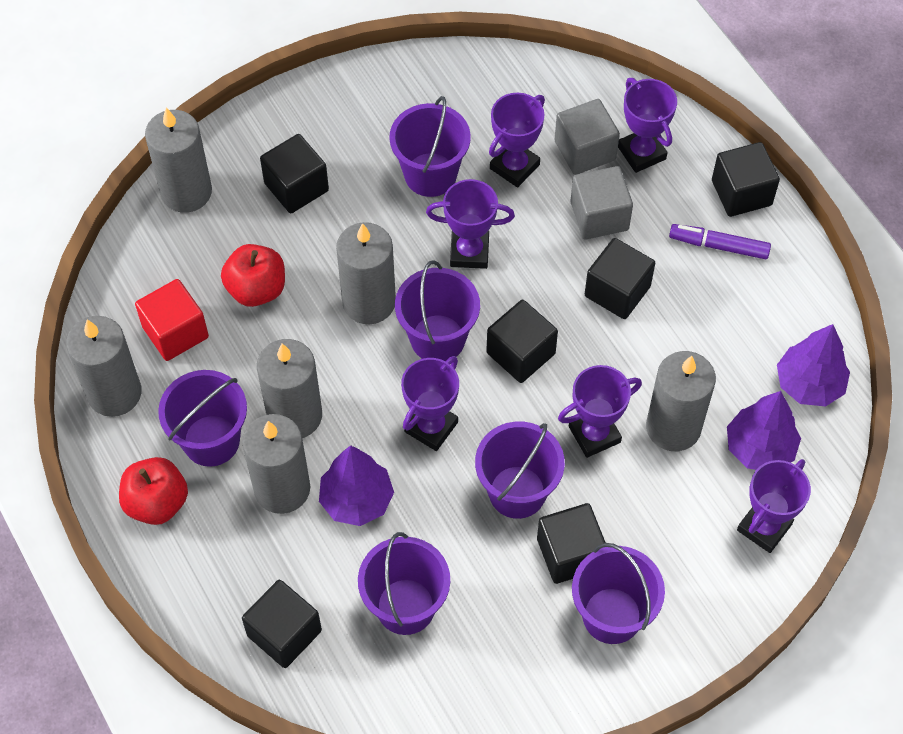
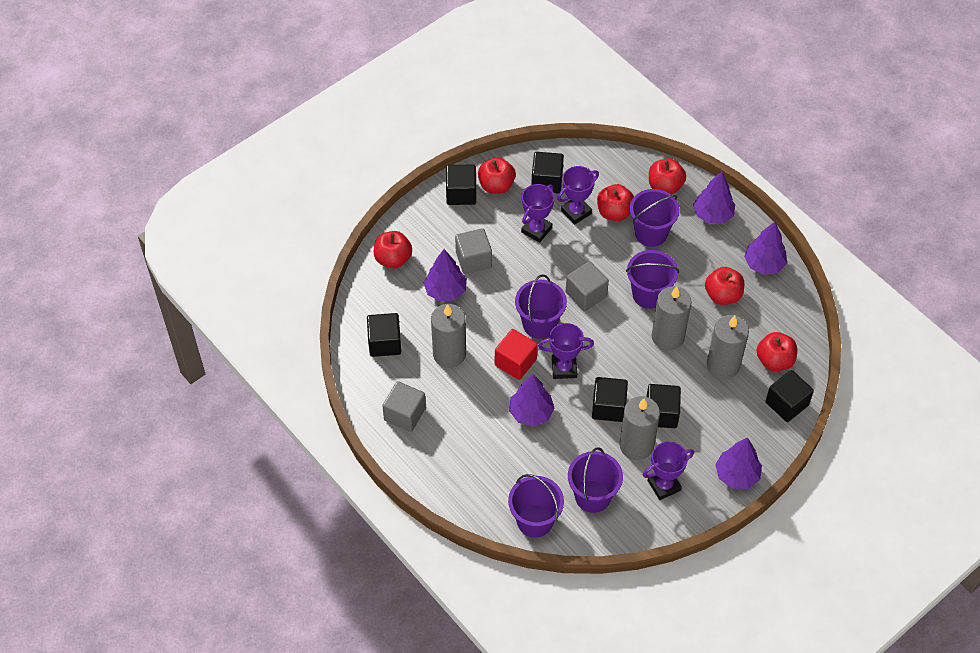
grey candle: [66,316,142,417] [145,108,212,213] [242,414,310,514] [257,339,322,438] [336,222,396,324] [646,351,716,451] = 6 -> [431,304,466,368] [619,396,660,460] [652,286,692,350] [707,315,749,379] = 4
grey cube: [555,99,620,175] [570,166,633,240] = 2 -> [382,381,426,432] [455,228,492,274] [566,261,609,311] = 3
purple bucket: [158,370,247,467] [358,532,450,635] [389,96,471,197] [395,260,480,361] [475,421,565,519] [572,543,665,644] = 6 -> [508,474,564,538] [515,274,567,339] [568,447,623,513] [626,250,679,309] [630,189,680,247] = 5
purple marker: [669,224,771,259] = 1 -> none = 0
purple tree: [319,445,394,526] [727,391,801,470] [777,324,850,407] = 3 -> [424,249,467,302] [509,374,555,427] [693,171,735,224] [715,437,762,489] [744,222,787,275] = 5
purple trophy: [401,356,459,451] [426,179,515,269] [489,93,545,187] [558,365,642,458] [618,78,677,173] [737,459,811,553] = 6 -> [521,184,555,243] [538,323,594,379] [557,166,599,225] [643,441,694,500] = 4
red apple: [119,457,188,525] [221,244,285,307] = 2 -> [374,231,412,269] [478,157,516,194] [597,184,634,221] [649,158,686,195] [705,267,744,305] [757,332,797,371] = 6

